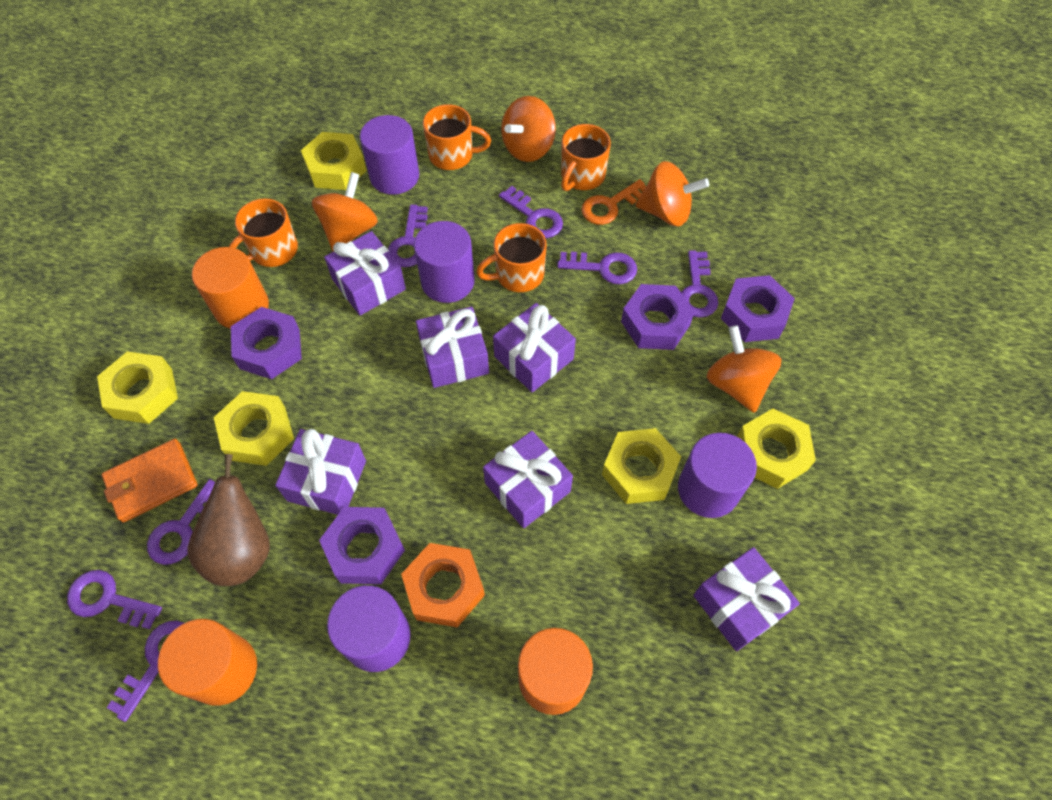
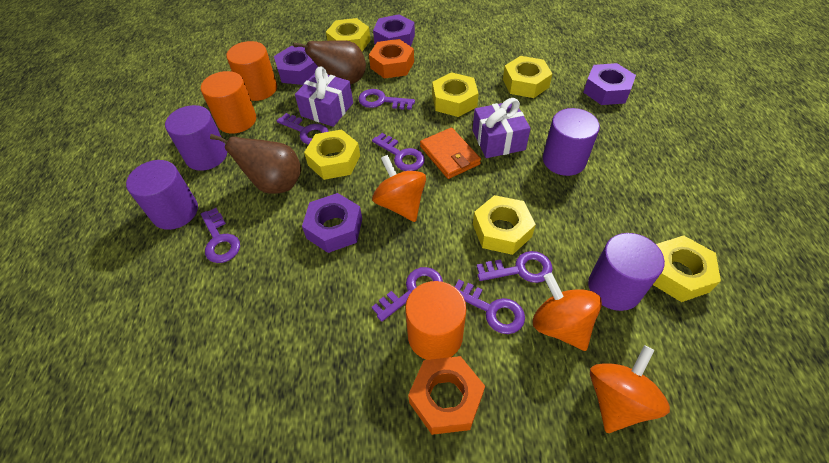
brown pear: [188,454,270,586] = 1 -> [210,134,301,194] [293,40,366,85] = 2
orange key: [581,179,646,225] = 1 -> none = 0
orange mug: [229,198,298,267] [423,104,491,170] [476,223,547,292] [561,124,611,191] = 4 -> none = 0
orange nut: [401,543,485,627] = 1 -> [369,39,414,79] [408,356,485,435] = 2
orange spinning top: [312,172,378,252] [501,96,556,162] [636,161,709,226] [707,325,782,413] = 4 -> [372,155,426,222] [533,273,602,351] [590,345,670,433] = 3
purple gift: [275,429,366,515] [324,231,406,316] [416,307,489,388] [483,431,573,528] [493,303,576,392] [693,547,800,651] = 6 -> [295,66,353,127] [473,98,531,158] = 2
yellow nut: [97,352,178,424] [214,391,294,466] [301,132,367,190] [602,428,681,504] [737,409,816,489] = 5 -> [304,129,360,180] [326,18,371,51] [432,72,479,117] [473,195,536,255] [503,56,552,98] [653,235,721,302] = 6

